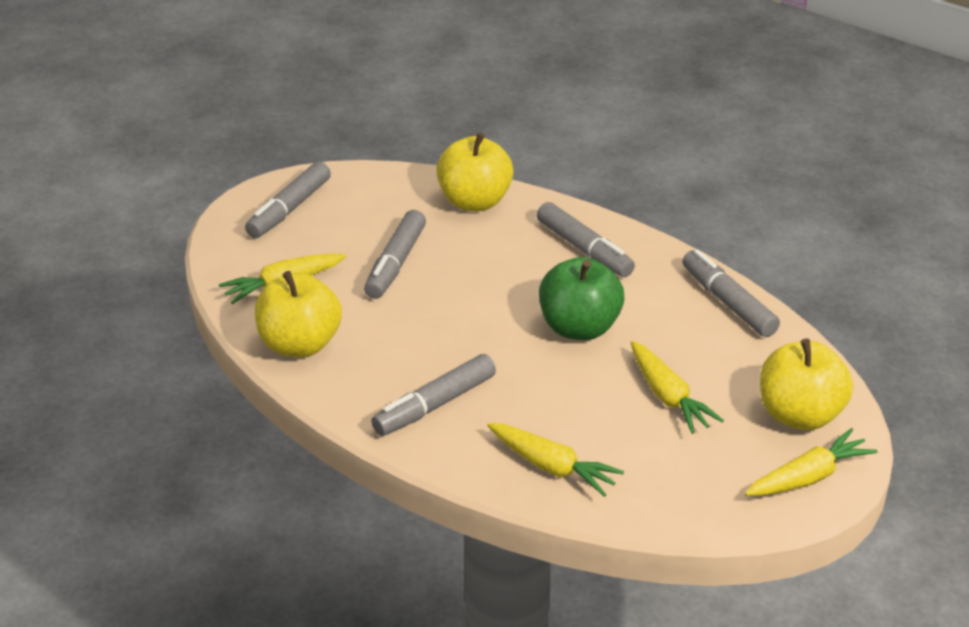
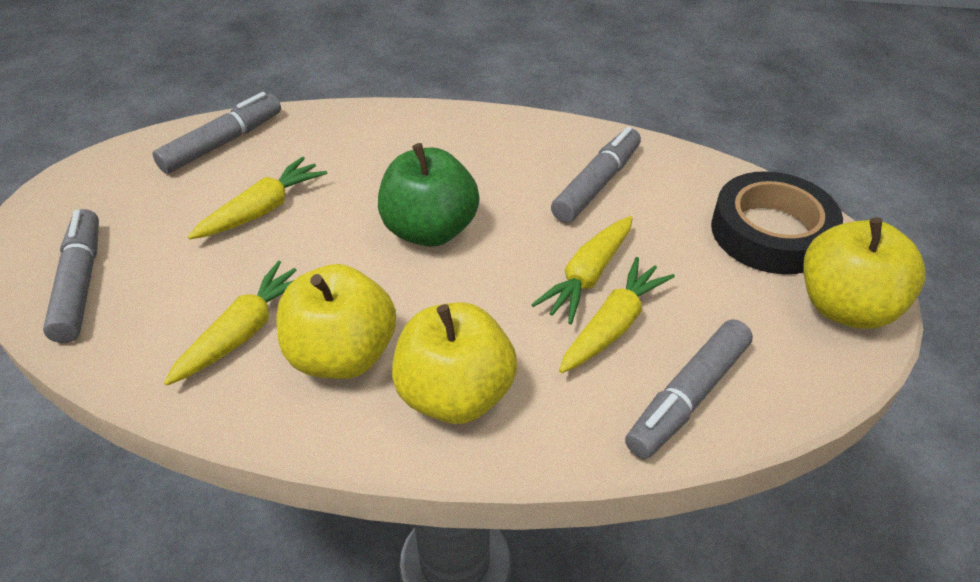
black tape: none = 0 -> [711,171,843,274] = 1
grey marker: [245,161,331,238] [364,210,426,299] [371,354,496,436] [537,202,635,277] [682,250,780,337] = 5 -> [43,209,99,343] [152,92,281,174] [551,127,641,223] [625,319,753,459] = 4

